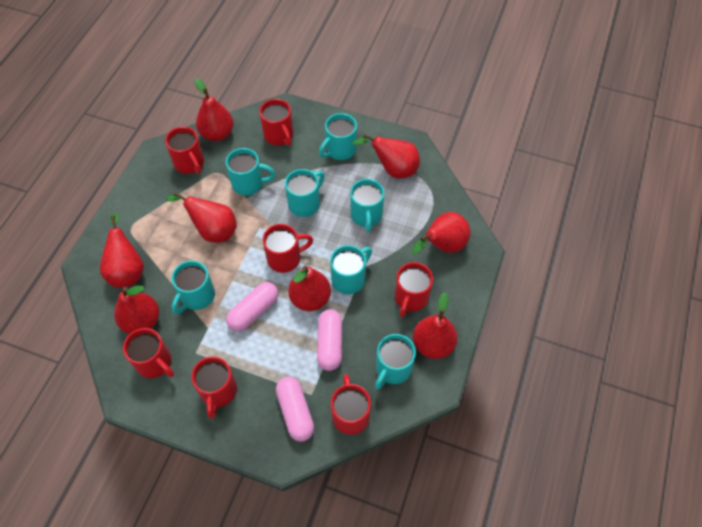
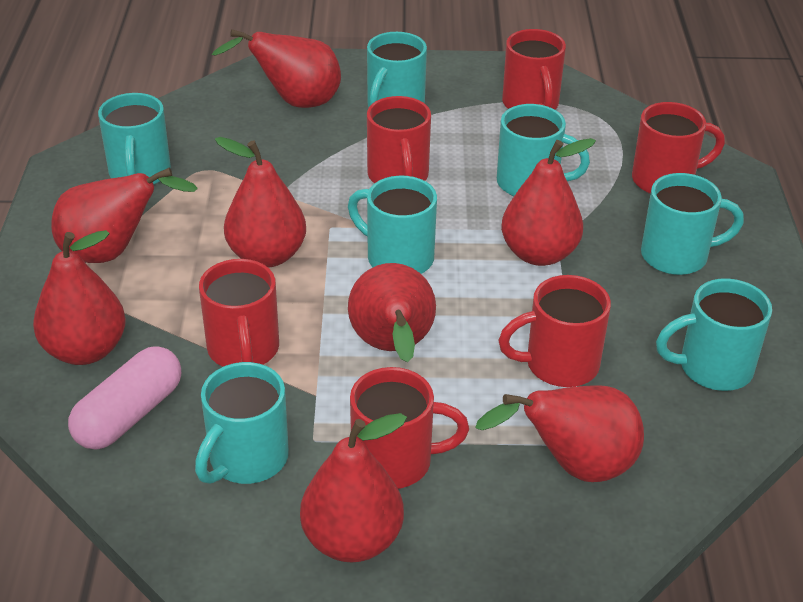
pink capsule: [226,282,278,332] [276,377,314,442] [317,309,342,371] = 3 -> [68,346,181,450] = 1
red mug: [123,328,174,378] [165,127,204,174] [191,356,237,419] [259,99,293,146] [263,224,313,273] [331,374,371,435] [395,262,433,317] = 7 -> [199,259,279,367] [350,367,469,489] [367,96,431,183] [498,275,611,387] [502,29,566,109] [632,102,725,194] = 6

